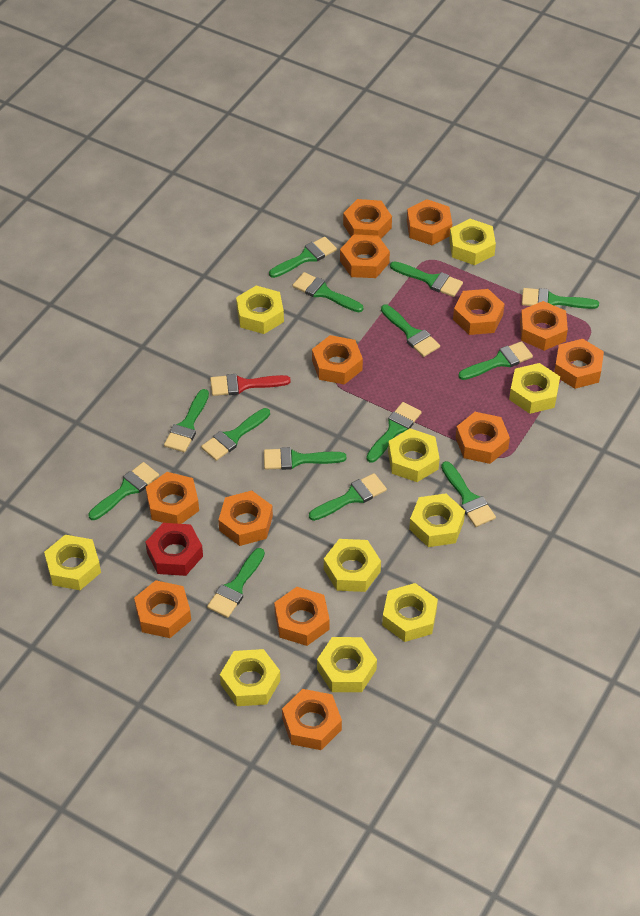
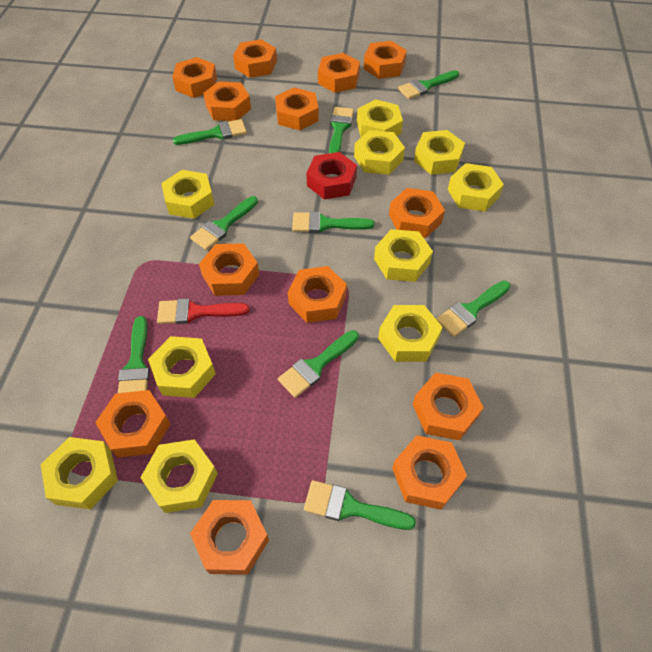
green brush: [88,462,159,520] [164,389,209,452] [201,408,270,461] [207,548,265,618] [264,447,346,470] [269,237,337,278] [293,272,363,312] [309,473,387,521] [366,402,422,463] [381,305,440,357] [390,261,463,297] [441,461,496,527] [458,341,533,380] [522,288,599,309] = 14 -> [118,316,150,393] [173,119,247,145] [190,196,258,250] [278,330,359,398] [292,211,374,233] [304,480,416,530] [329,107,354,153] [398,70,459,99] [436,281,511,337] = 9

